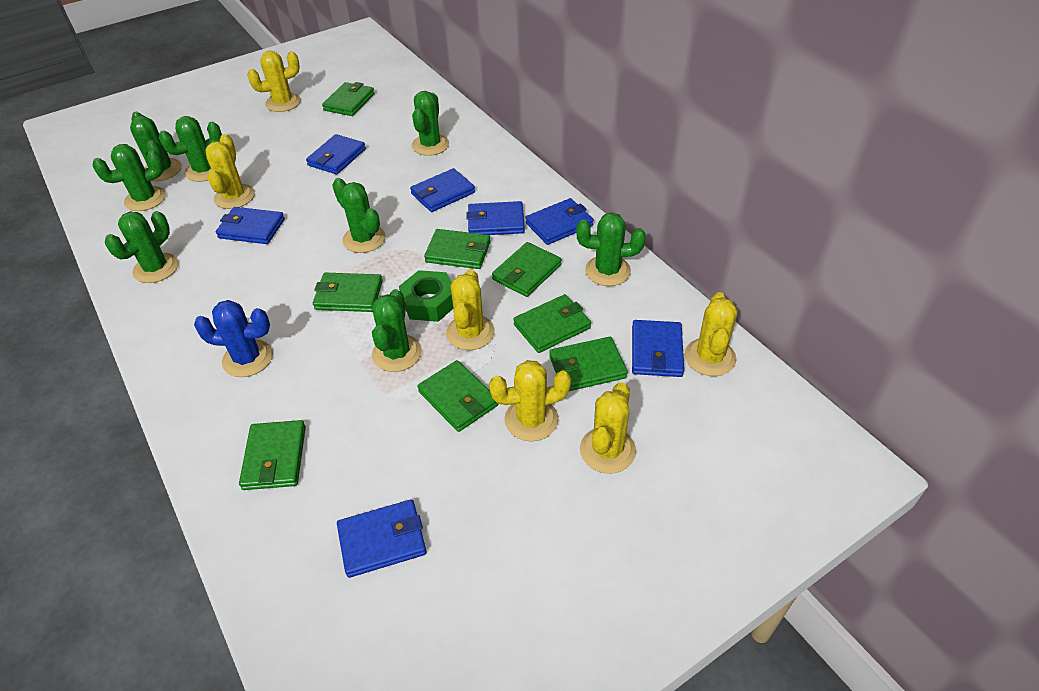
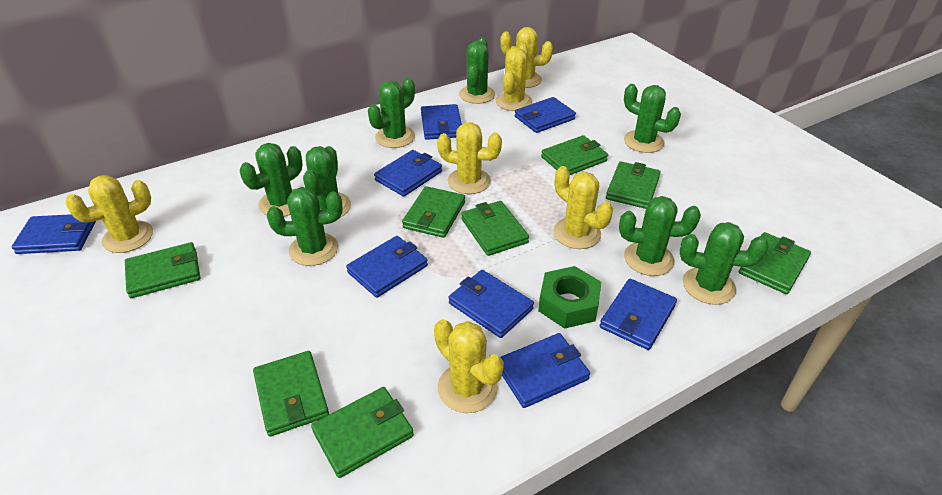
blue cactus: [194,300,273,377] = 1 -> none = 0
blue wallet: [216,207,285,244] [306,134,366,174] [337,499,427,578] [410,168,475,212] [466,201,525,235] [525,198,594,245] [632,320,684,377] = 7 -> [12,214,96,254] [346,236,428,298] [374,150,442,197] [421,104,462,140] [449,270,534,338] [501,333,590,408] [515,97,576,133] [600,279,677,350] = 8

